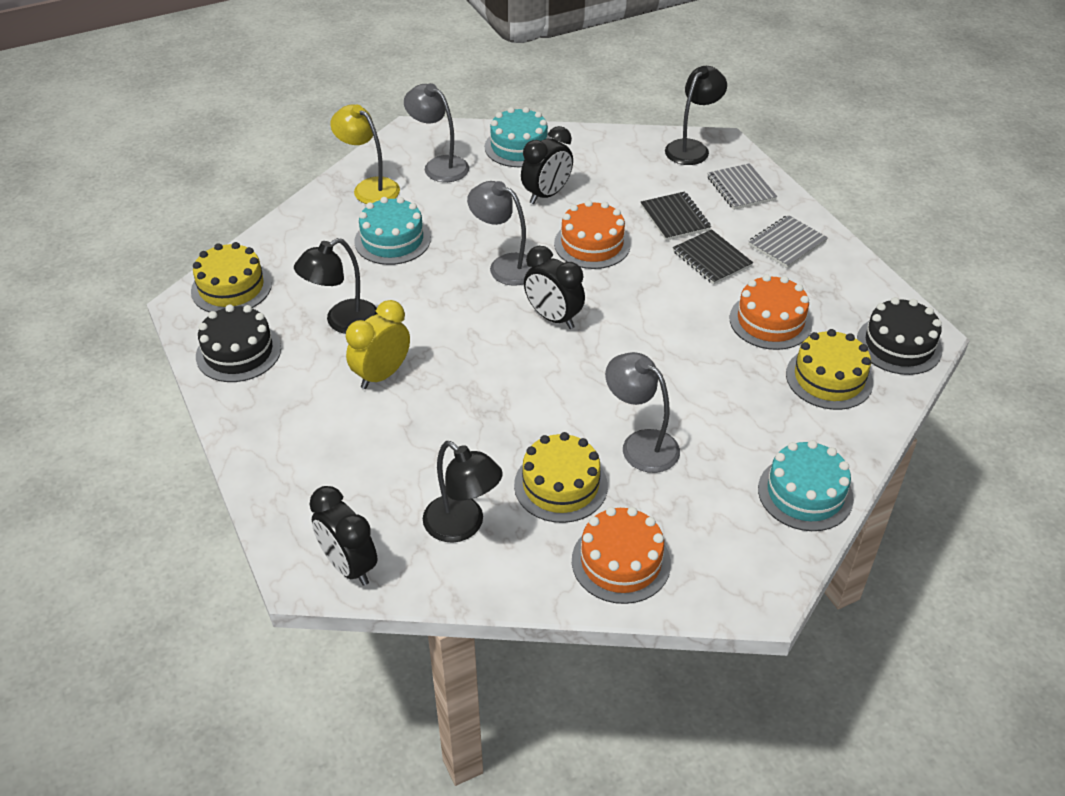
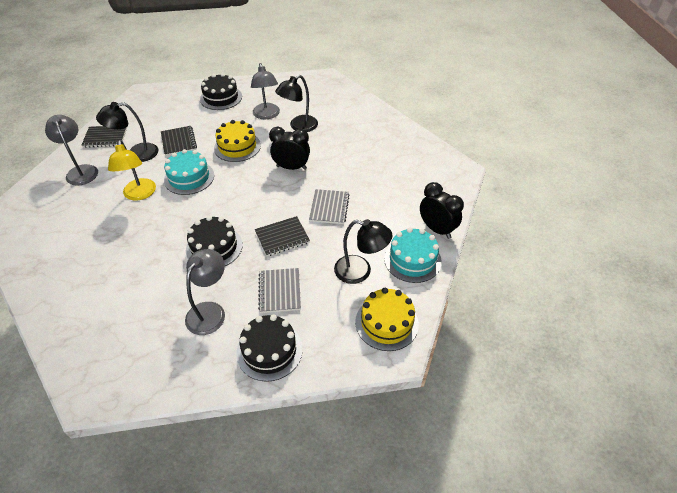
black cake: [196,305,281,382] [857,297,942,375] = 2 -> [186,216,243,266] [200,73,242,110] [236,314,303,382] = 3
black clock: [309,486,378,586] [521,126,573,204] [524,246,585,329] = 3 -> [269,127,310,170] [420,182,464,239] = 2
black notebook: [641,192,711,241] [673,229,753,285] = 2 -> [81,126,127,148] [161,126,197,156] [255,216,310,256] = 3
orange cake: [554,200,631,269] [572,507,671,604] [730,274,812,350] = 3 -> none = 0
turquoise cake: [354,197,431,265] [485,107,551,167] [758,440,854,531] = 3 -> [164,149,214,195] [384,227,442,283] = 2
yellow cake: [191,242,272,312] [514,432,608,523] [786,329,873,410] = 3 -> [214,120,261,162] [355,288,419,351] = 2
yellow clock: [346,300,410,389] = 1 -> none = 0

